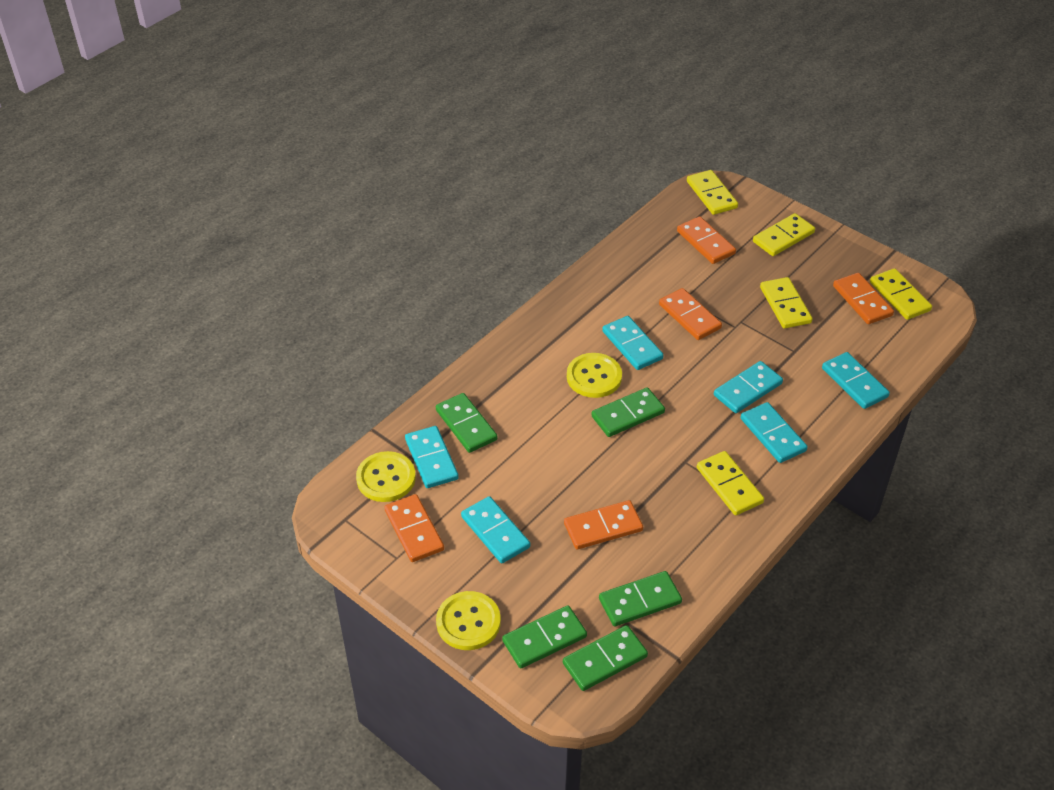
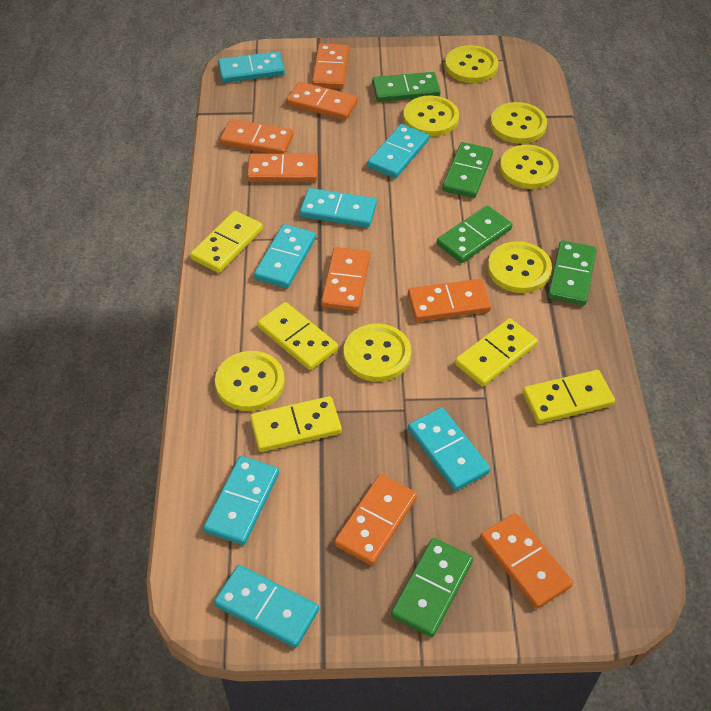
orange domino: [385,494,444,562] [564,500,643,549] [659,288,722,340] [677,216,736,264] [833,273,894,324] = 5 -> [220,119,293,154] [247,153,318,182] [286,81,358,120] [312,44,349,89] [321,247,370,311] [334,474,417,566] [408,279,491,322] [480,513,573,609] = 8
turquoise domino: [405,426,459,488] [461,496,530,563] [602,316,663,370] [714,361,783,413] [741,402,808,463] [822,352,890,409] = 6 -> [203,456,279,545] [214,565,319,648] [218,51,285,83] [254,224,316,288] [300,188,377,227] [367,124,429,178] [408,407,490,491] = 7
yellow button: [356,451,416,502] [436,591,501,650] [567,353,622,398] = 3 -> [215,351,285,411] [344,324,411,382] [403,96,459,137] [445,45,498,83] [488,241,552,293] [491,102,547,144] [500,145,559,189] = 7

